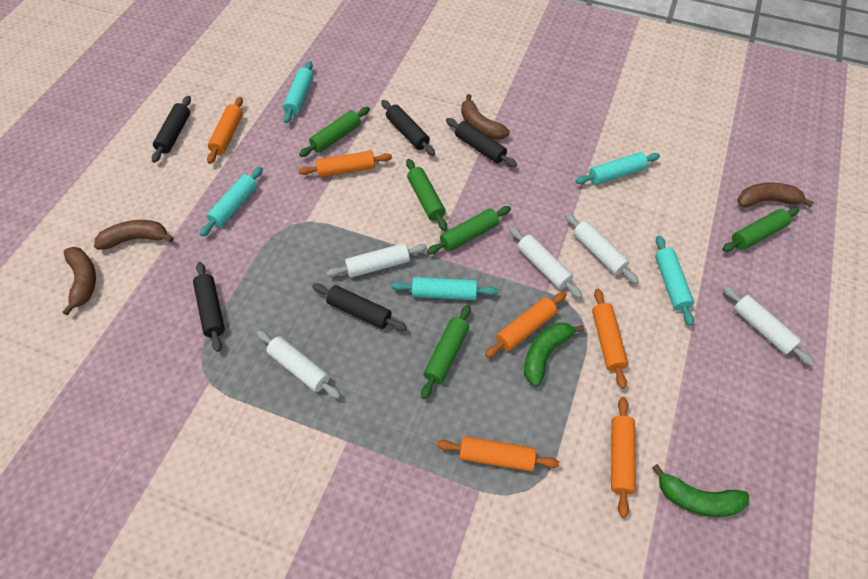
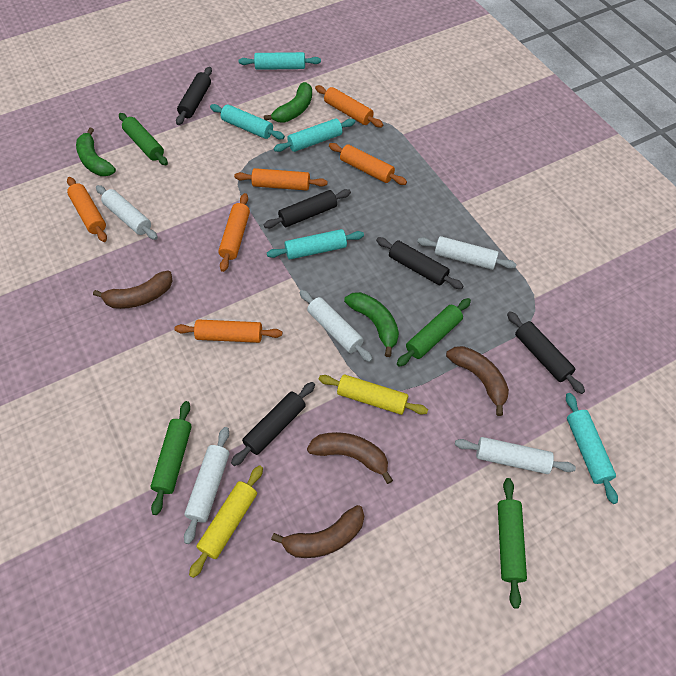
green banana: [524,323,584,387] [652,464,749,517] = 2 -> [76,127,116,176] [264,82,312,122] [344,292,399,357] = 3
green rolling pin: [299,107,370,157] [406,159,447,231] [421,305,471,399] [427,206,511,254] [722,207,799,252] = 5 -> [119,113,168,165] [150,401,192,515] [397,298,471,367] [498,478,527,609] = 4
yellow rolling pin: none = 0 -> [189,465,263,578] [318,374,428,415] = 2

